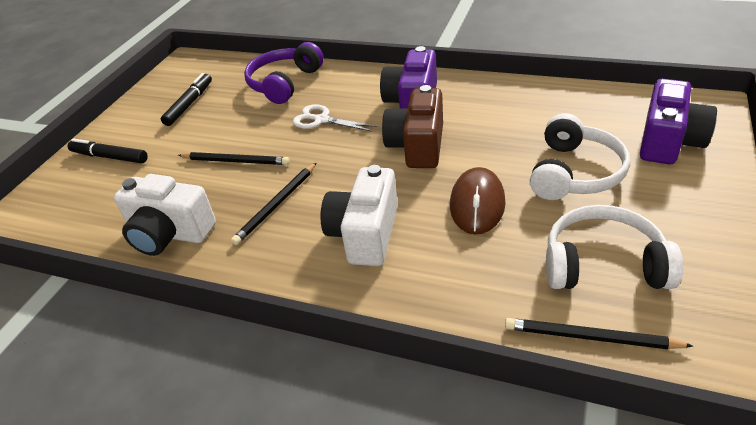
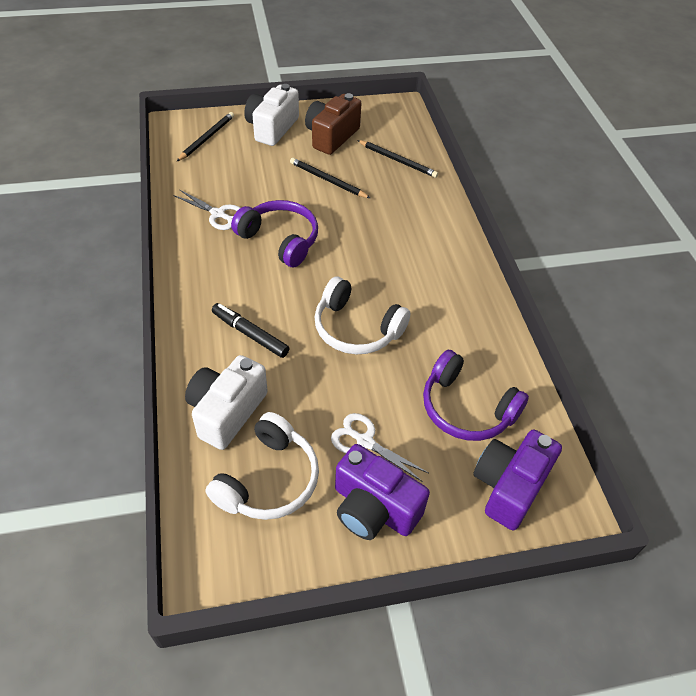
black marker: [68,138,148,163] [161,73,212,126] = 2 -> [212,303,290,358] = 1
brown mouse: [450,167,505,235] = 1 -> none = 0
purple headphones: [244,42,324,104] = 1 -> [231,200,318,267] [423,350,529,441] = 2
white scissors: [293,104,377,132] = 1 -> [173,189,240,230] [331,413,428,482] = 2

